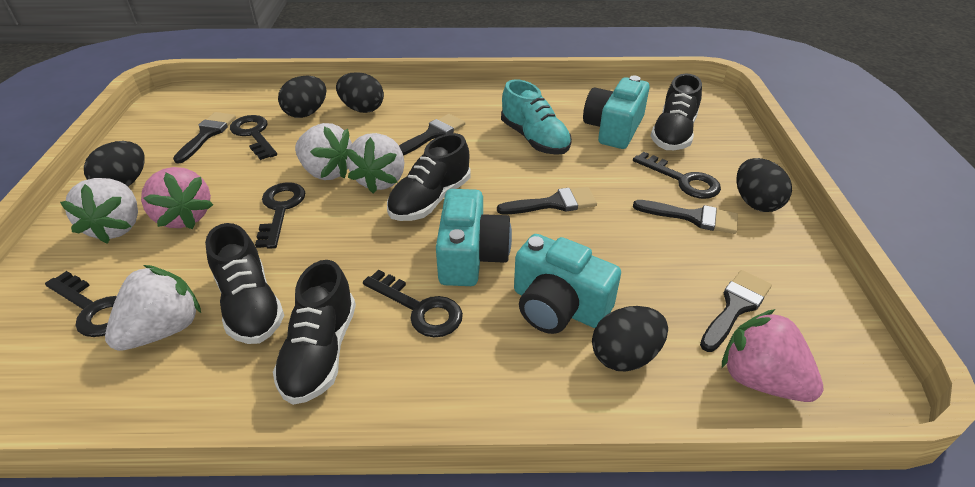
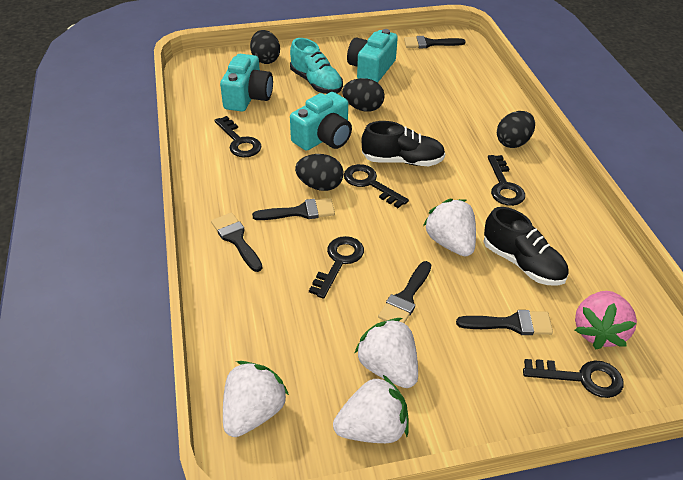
black egg: [84,141,145,186] [278,75,326,118] [336,72,384,113] [592,306,668,371] [736,158,792,212] = 5 -> [250,30,280,64] [295,154,344,191] [342,78,385,112] [497,111,535,148] = 4
black shoe: [205,223,284,344] [273,260,356,405] [387,133,471,221] [651,73,702,150] = 4 -> [362,121,445,166] [483,207,569,286] = 2
pink strawberry: [141,167,213,229] [722,309,824,402] = 2 -> [575,291,637,349] = 1

